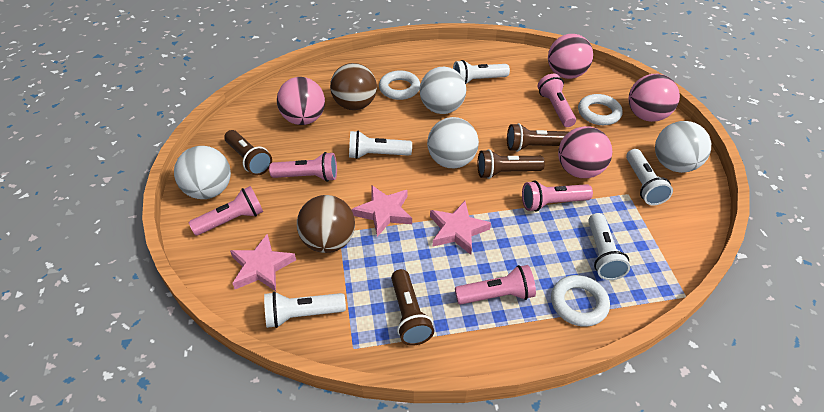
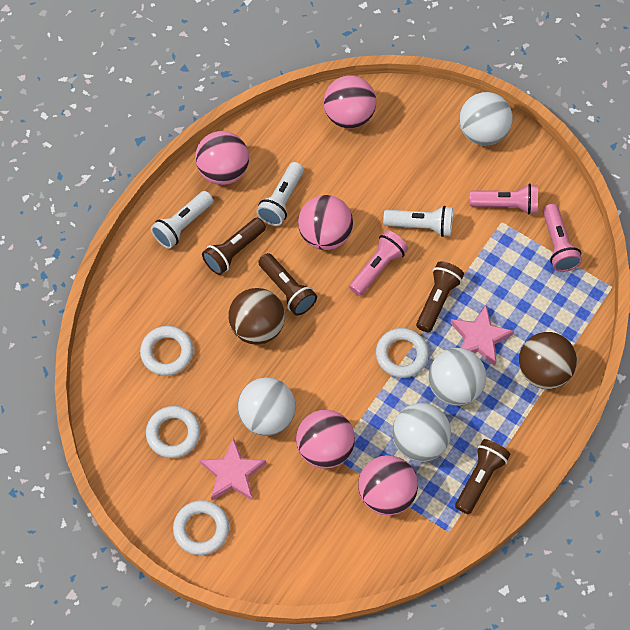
pink ball: [277,77,325,125] [548,34,593,79] [558,126,612,178] [629,74,680,122] = 4 -> [195,131,249,185] [296,409,355,469] [298,195,353,250] [324,76,376,129] [358,455,418,515] = 5
pink flashlight: [189,186,263,236] [269,152,337,182] [455,265,536,305] [522,181,593,212] [538,74,576,127] = 5 -> [349,230,408,296] [470,183,538,214] [543,204,582,272] = 3
pink star: [230,234,296,291] [352,185,412,237] [430,201,491,255] = 3 -> [200,437,266,501] [450,305,514,366] = 2
white flashlight: [264,291,346,328] [349,131,412,159] [453,60,510,84] [588,213,630,280] [626,149,673,205] = 5 -> [151,191,213,249] [256,162,304,226] [383,206,453,237] = 3
white ring: [379,70,420,100] [551,275,610,327] [578,94,623,125] = 3 -> [140,326,193,376] [146,406,200,458] [173,500,229,555] [376,328,429,378] = 4

